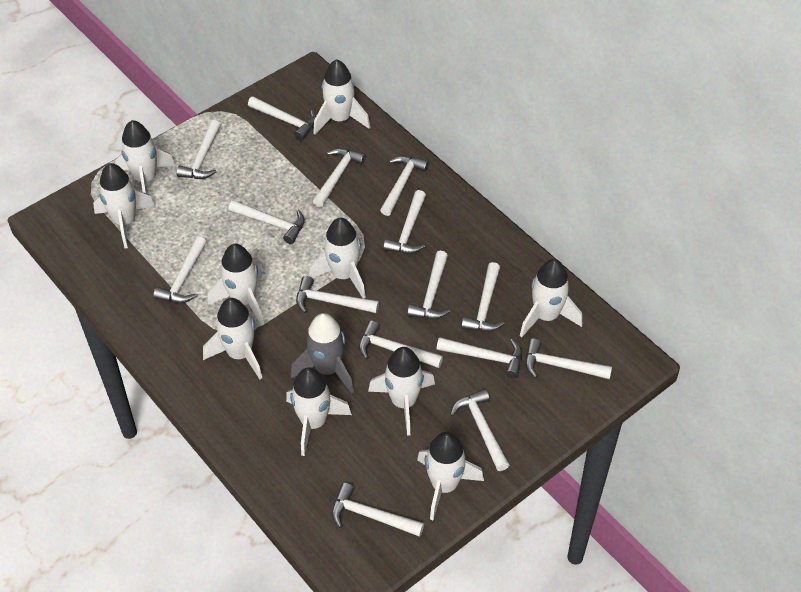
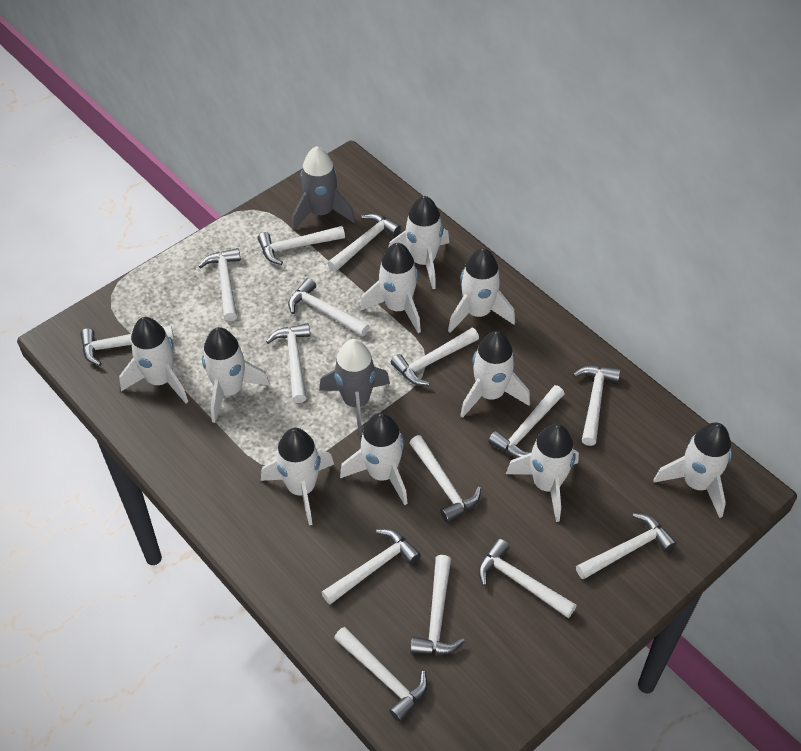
grey rocket: [291,313,354,394] = 1 -> [292,146,355,231] [319,339,390,436] = 2

